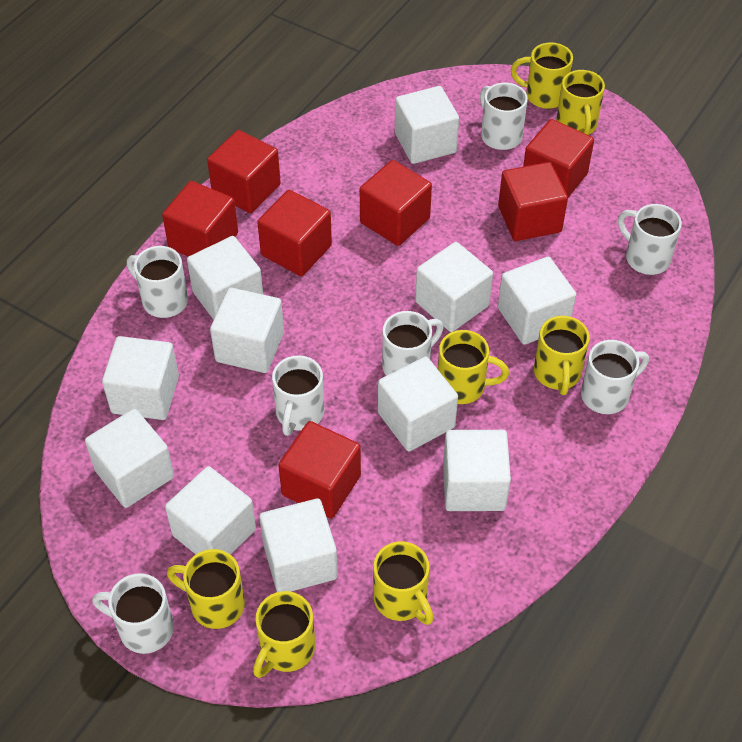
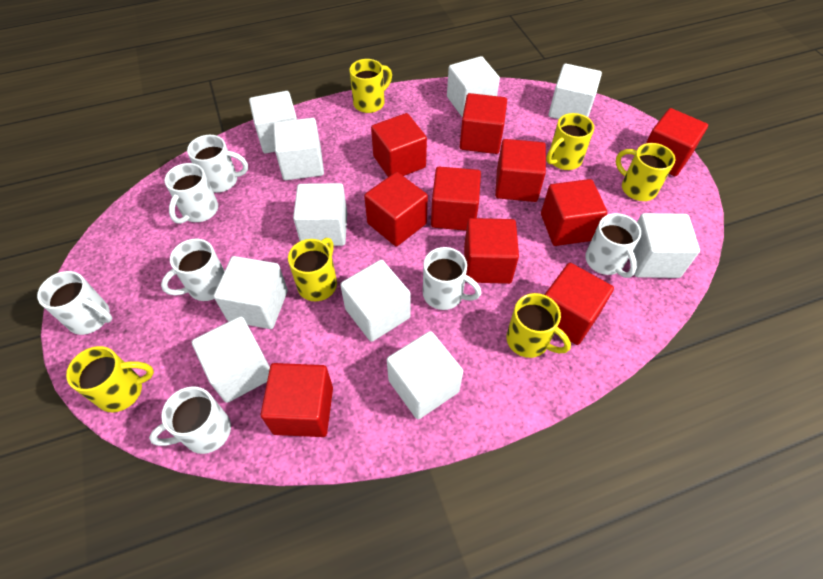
red cube: [162,181,238,257] [207,130,281,213] [257,190,332,276] [278,421,361,519] [360,160,432,246] [498,162,568,241] [523,119,594,198] = 7 -> [261,363,333,437] [364,172,428,246] [371,113,427,177] [431,167,481,231] [460,93,507,154] [464,218,519,284] [495,139,546,202] [541,179,607,246] [545,263,614,345] [646,108,708,176] = 10
white cube: [85,409,174,508] [102,336,179,420] [165,466,256,555] [187,236,263,320] [210,287,284,373] [259,499,338,592] [378,356,458,451] [395,86,459,164] [415,242,493,332] [443,430,511,511] [498,257,576,345] = 11 -> [192,316,270,403] [214,256,288,329] [249,91,297,154] [273,118,324,180] [293,183,347,246] [340,260,411,342] [387,331,463,419] [447,56,500,118] [548,64,602,119] [633,213,700,278] = 10
yellow mug: [167,549,245,629] [253,591,315,678] [373,541,434,625] [438,330,509,404] [511,42,573,109] [534,316,590,395] [556,70,605,135] = 7 -> [66,346,154,412] [288,238,337,301] [349,59,392,113] [506,293,571,358] [546,113,594,170] [616,143,675,201] = 6

